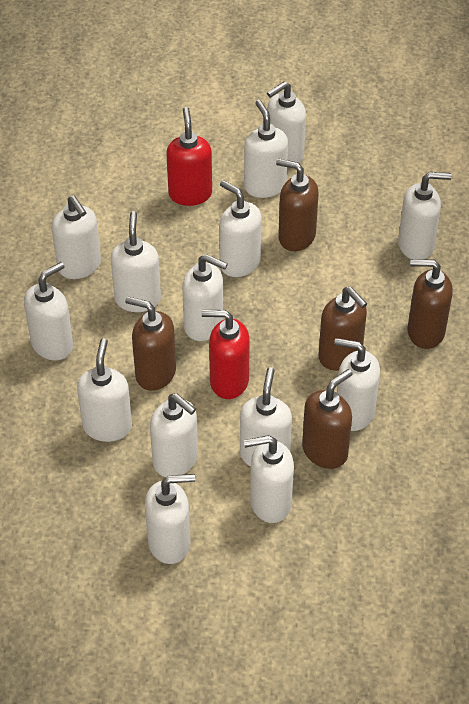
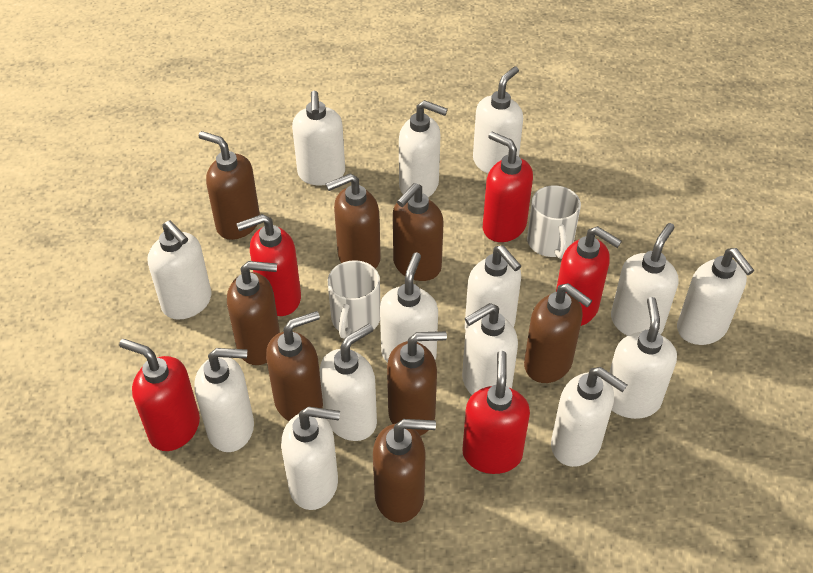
brown soap dispenser: [125,296,176,391] [276,159,319,251] [302,369,353,469] [318,287,367,371] [408,259,453,349] = 5 -> [199,131,260,240] [227,261,280,365] [266,311,323,421] [326,174,381,269] [373,419,436,523] [387,331,447,436] [393,183,443,281] [524,283,592,383] = 8
red soap dispenser: [166,107,212,206] [201,310,250,399] = 2 -> [119,339,200,451] [236,214,301,316] [462,351,530,474] [483,132,533,242] [556,226,622,326] = 5
white mug: none = 0 -> [328,260,380,339] [527,185,581,259] = 2

